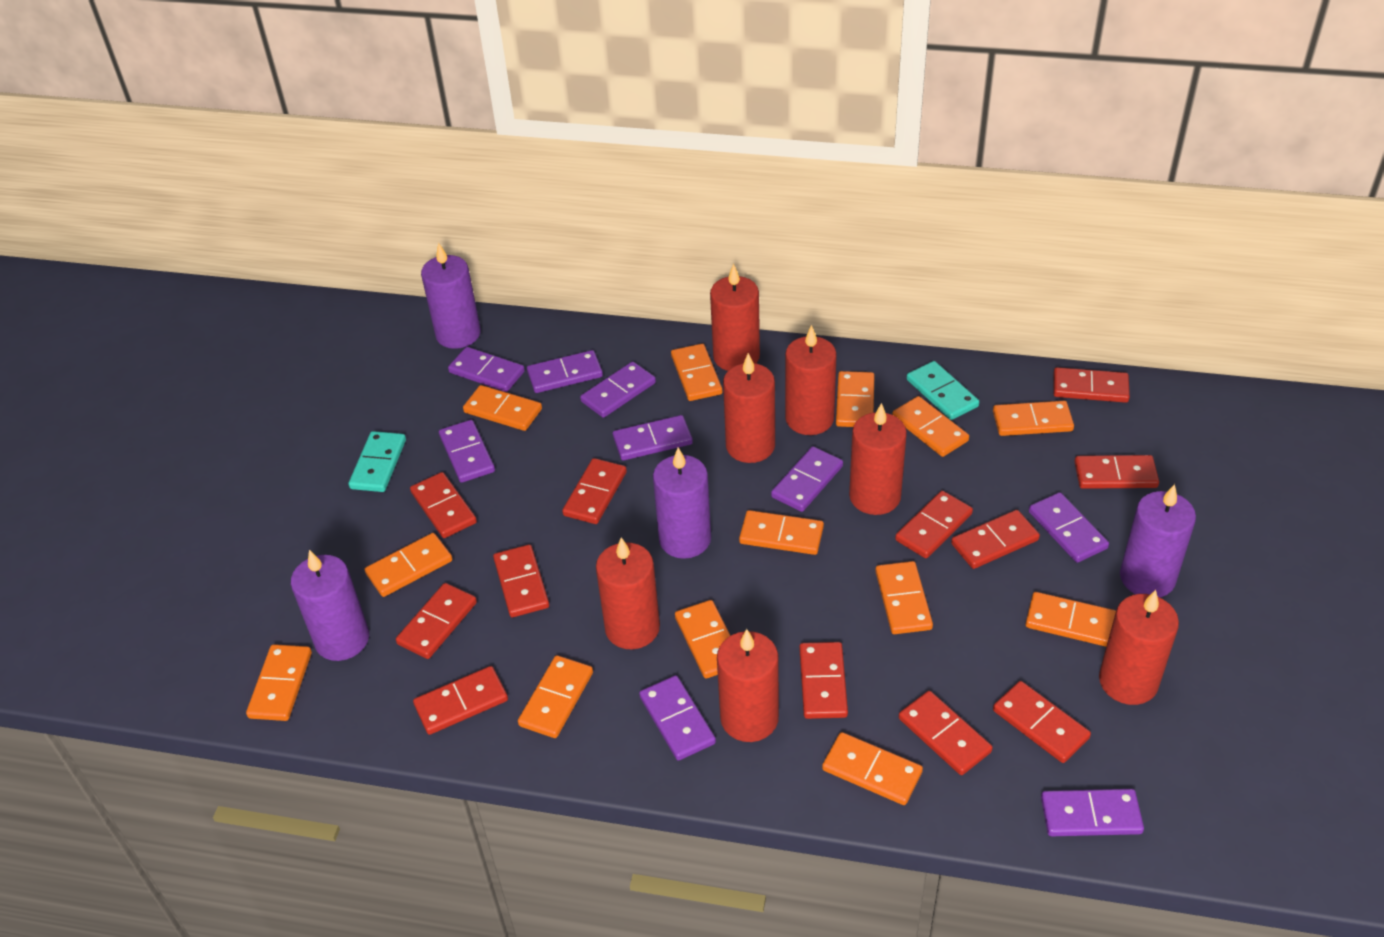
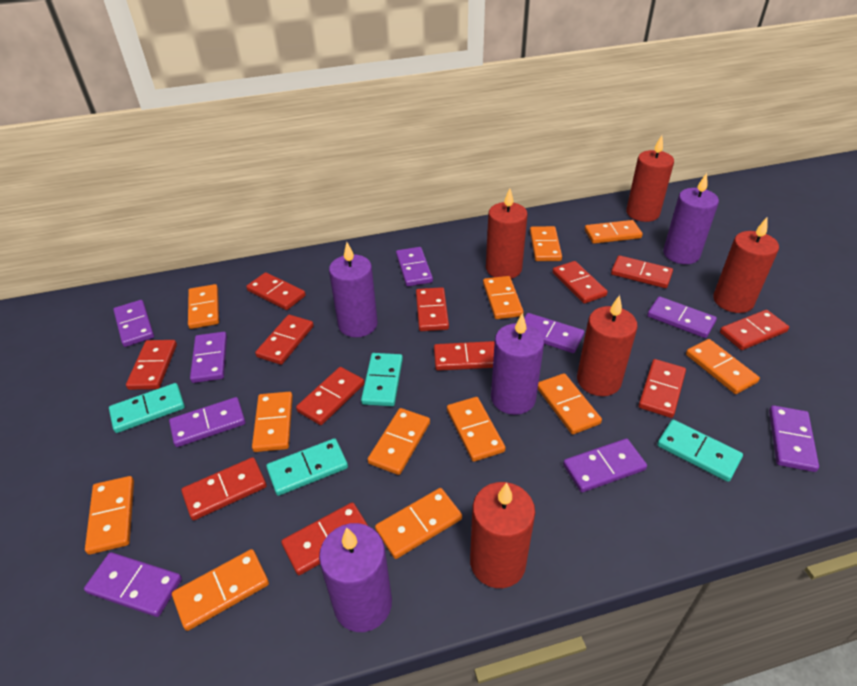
orange domino: [246,644,312,721] [365,533,452,597] [463,385,542,431] [518,655,593,738] [671,344,722,401] [675,600,731,678] [739,510,824,555] [822,732,923,805] [836,371,875,427] [875,561,933,634] [892,396,969,457] [993,401,1074,436] [1026,592,1116,647] = 13 -> [85,476,134,555] [172,549,269,631] [188,284,219,329] [252,392,293,452] [367,408,430,475] [375,488,462,559] [447,397,505,462] [483,276,524,319] [530,226,562,261] [538,373,602,434] [585,220,643,244] [686,339,760,394] = 12
red candle: [596,537,660,649] [710,264,760,371] [717,629,779,742] [723,353,775,463] [785,325,837,435] [849,403,907,515] [1099,590,1179,705] = 7 -> [470,482,535,588] [486,188,528,279] [577,295,638,396] [626,135,674,222] [713,218,779,313] = 5
turquoise domino: [348,431,406,492] [907,361,979,420] = 2 -> [109,383,185,433] [266,438,348,496] [361,353,403,406] [657,420,743,482] = 4

